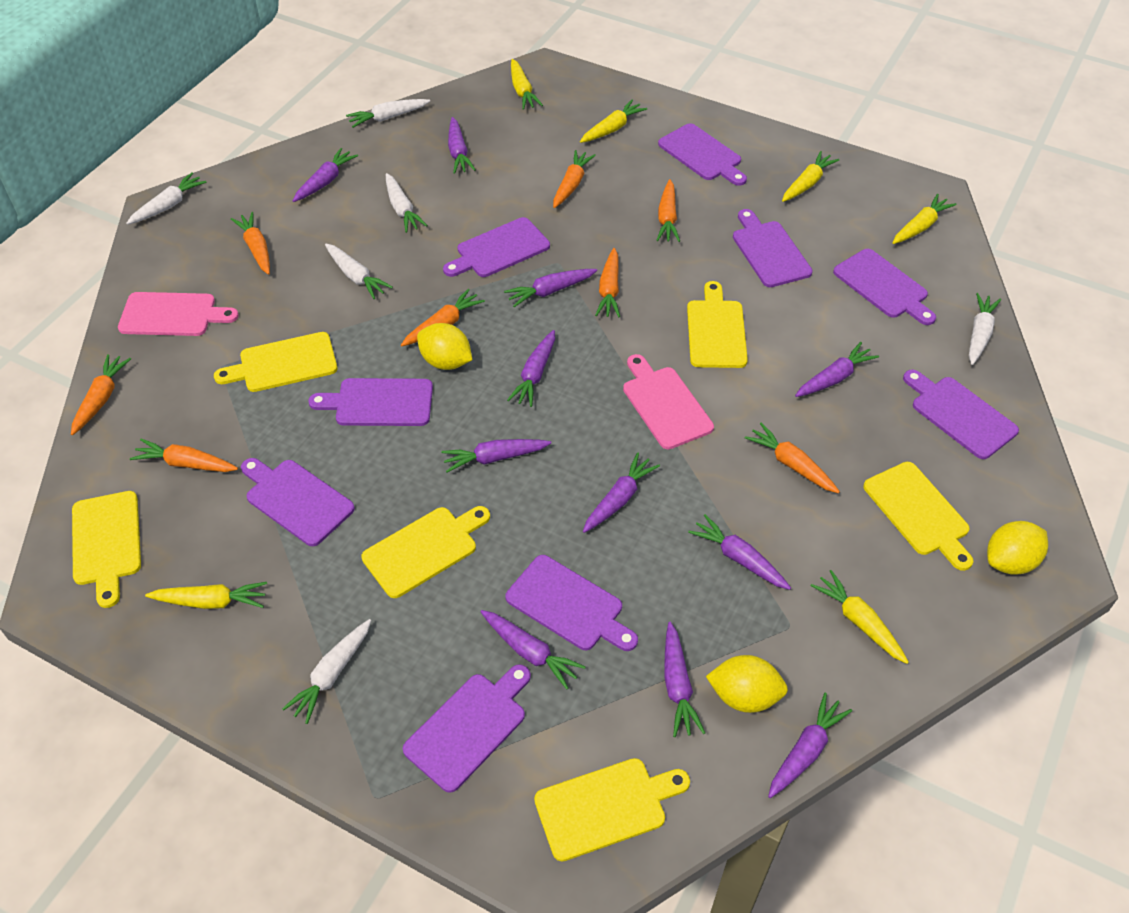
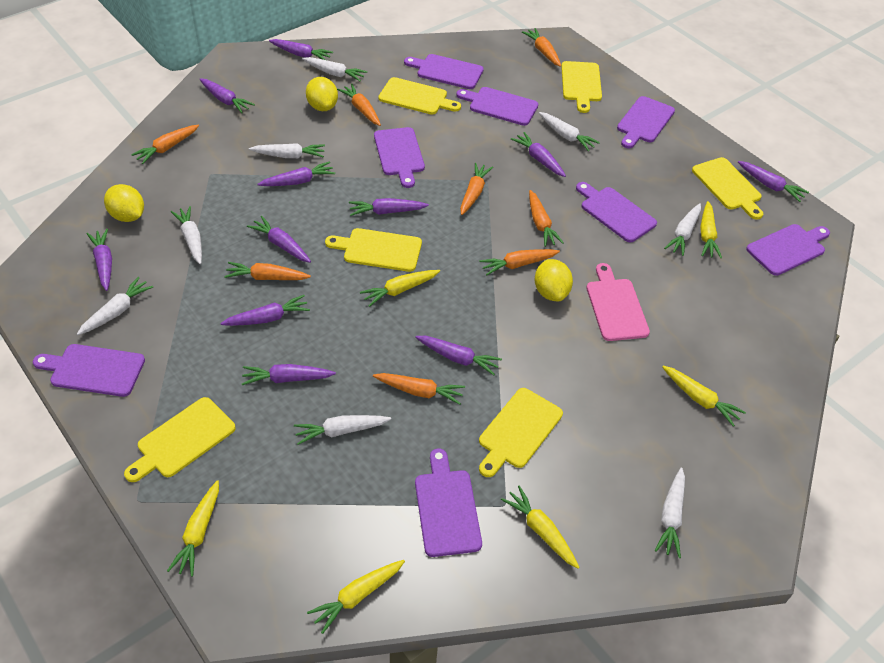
pink cutting board: [118,292,239,336] [623,354,714,449] = 2 -> [586,263,650,341] = 1
purple cutting board: [241,458,355,546] [308,378,433,426] [403,664,531,793] [443,217,550,277] [505,555,638,651] [658,123,747,186] [733,209,813,287] [833,249,936,325] [903,370,1019,459] = 9 -> [33,344,145,397] [374,127,425,188] [404,54,484,89] [415,449,482,557] [456,87,538,126] [576,182,657,242] [617,96,675,148] [746,224,830,276] = 8
white carrot: [126,172,207,225] [282,619,371,724] [325,244,393,299] [346,99,430,128] [386,173,428,233] [969,293,1001,365] = 6 -> [77,277,153,335] [171,206,202,264] [249,143,325,158] [294,415,391,445] [302,57,367,81] [539,112,600,151] [655,468,685,558] [664,203,701,256] = 8

